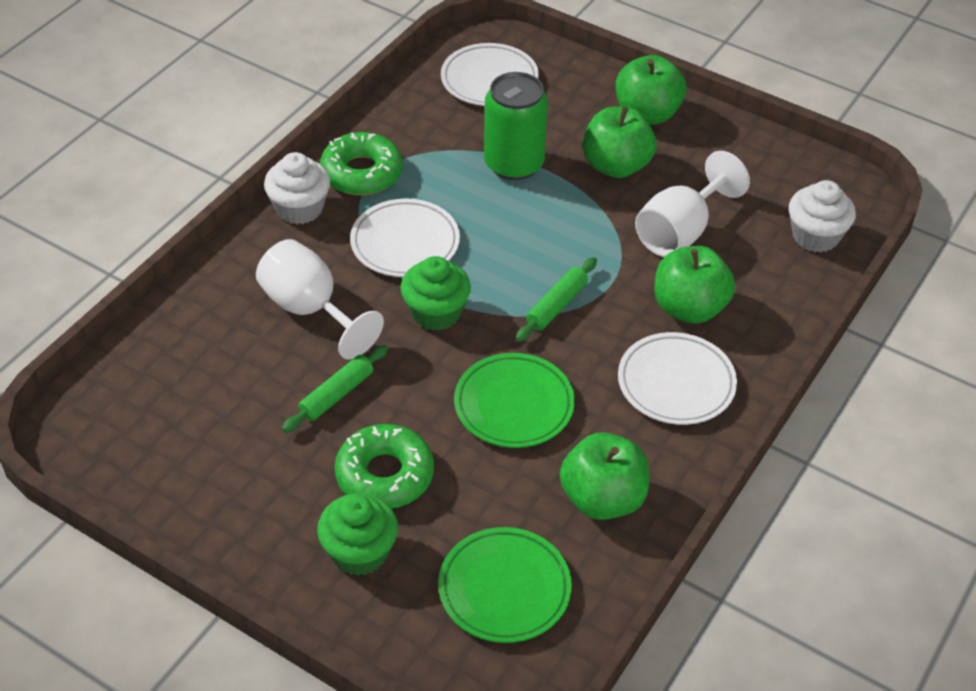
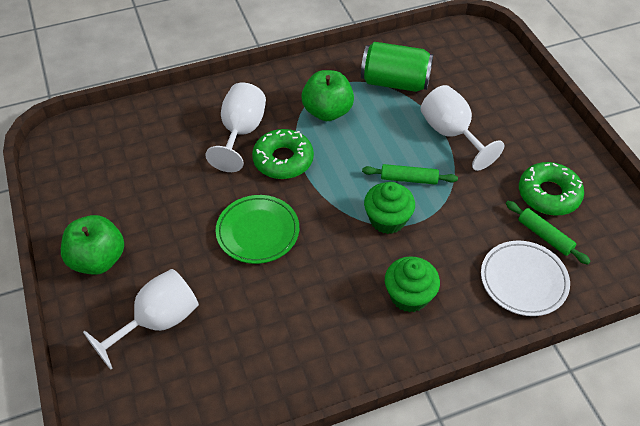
green apple: [560,432,649,520] [583,106,656,178] [616,55,686,125] [654,246,735,324] = 4 -> [61,215,124,275] [301,70,354,121] = 2
green plate: [438,527,572,643] [454,353,575,448] = 2 -> [216,195,299,264] = 1
white cupcake: [264,152,330,224] [789,180,856,252] = 2 -> none = 0
white goblet: [256,239,384,359] [635,151,750,257] = 2 -> [83,269,199,370] [205,83,266,172] [420,85,504,171] = 3
white plate: [350,199,460,277] [441,43,539,106] [618,332,737,425] = 3 -> [481,240,570,316] = 1

